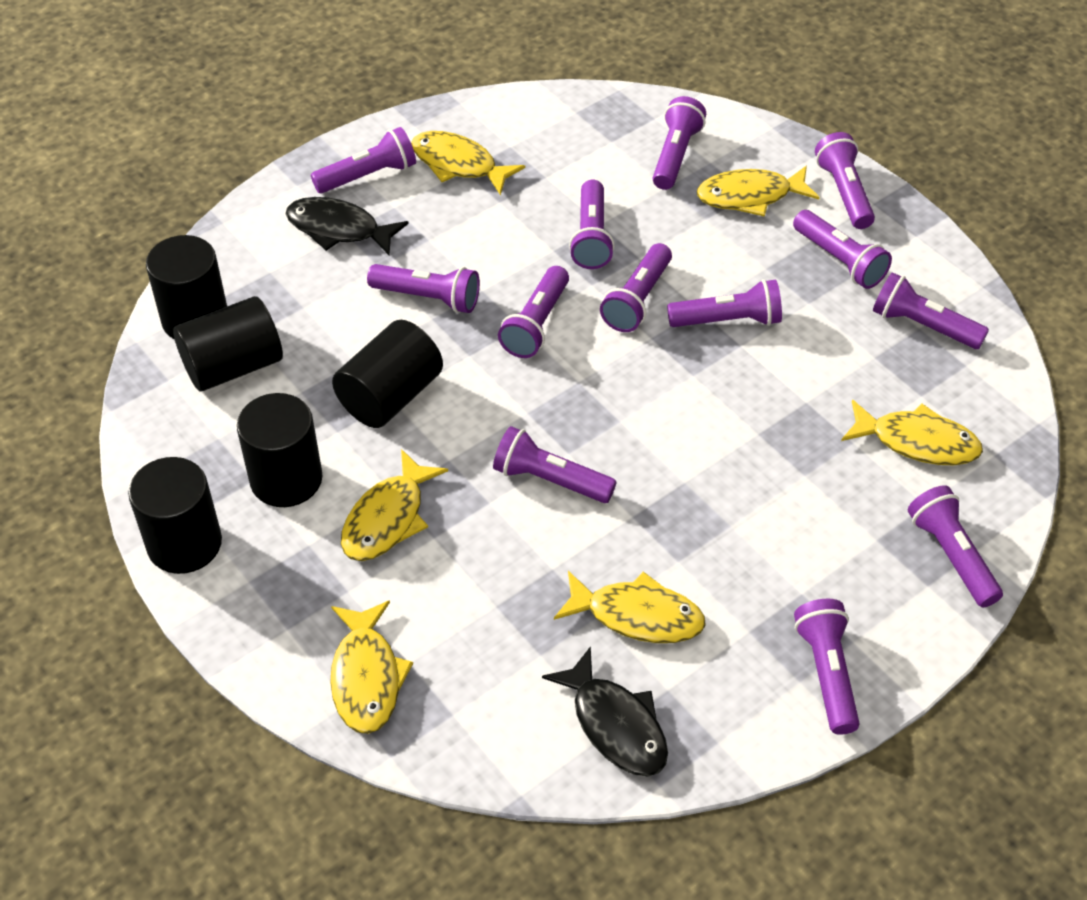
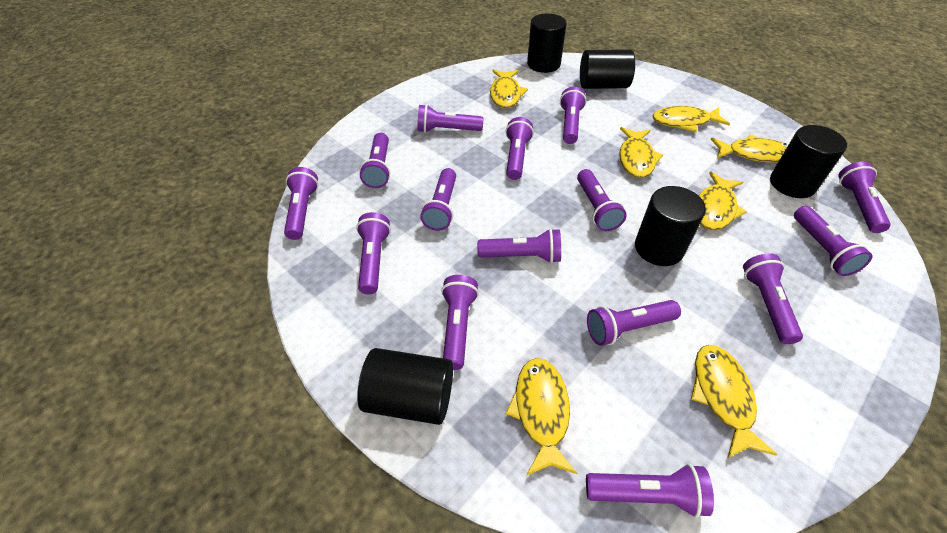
black fish: [286,197,408,255] [542,646,668,777] = 2 -> none = 0
purple flashlight: [311,127,416,193] [367,264,480,313] [493,426,617,503] [498,266,569,358] [569,179,615,269] [600,243,672,332] [653,96,706,190] [667,279,782,327] [793,210,892,289] [794,599,860,735] [815,132,875,229] [873,272,989,349] [908,485,1003,608] = 13 -> [284,167,318,240] [356,212,391,294] [359,133,390,188] [418,104,483,133] [420,168,456,231] [441,275,479,370] [477,228,561,263] [506,117,534,180] [560,87,587,144] [577,169,627,231] [586,464,714,518] [587,300,681,346] [743,253,803,344] [794,206,872,276] [838,162,891,233] = 15
yellow fish: [330,600,413,734] [341,449,448,561] [411,131,525,196] [554,571,706,643] [697,166,820,217] [841,400,983,465] = 6 -> [490,70,528,109] [505,358,577,476] [620,127,663,178] [653,106,730,132] [691,345,778,458] [699,171,747,231] [711,135,788,163] = 7

